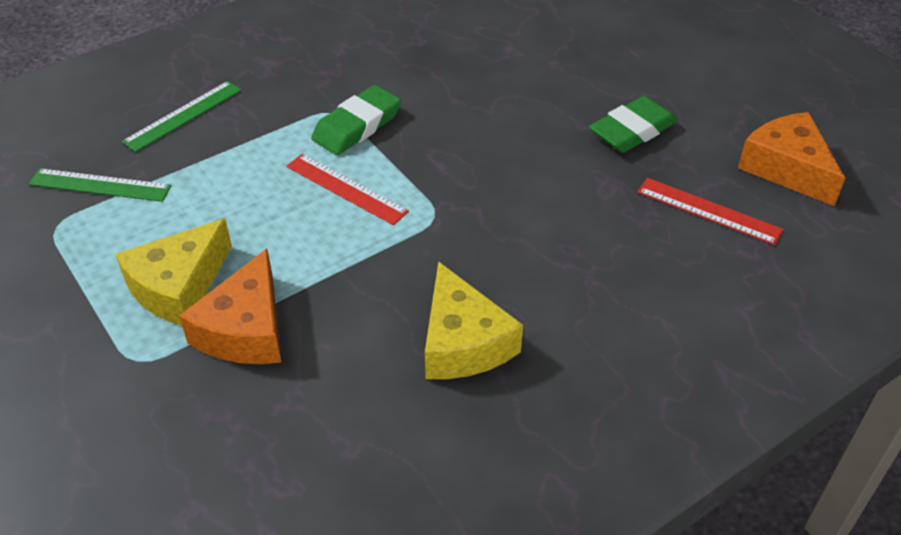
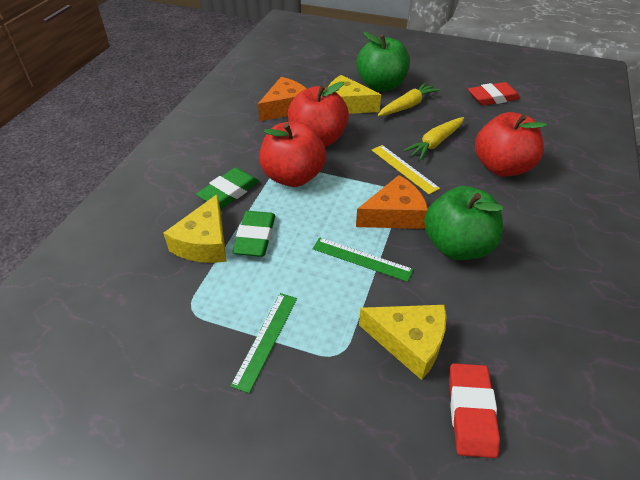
green apple: none = 0 -> [356,32,410,91] [424,186,503,260] = 2
red apple: none = 0 -> [259,121,326,187] [288,82,349,147] [475,112,547,177] = 3
red eraser: none = 0 -> [449,363,500,458] [468,82,520,106] = 2
red ruler: [286,154,409,225] [638,178,784,245] = 2 -> none = 0
yellow carrot: none = 0 -> [378,82,440,116] [403,117,464,160] = 2
yellow cheese: [115,219,232,325] [425,261,523,379] = 2 -> [163,194,227,263] [328,75,381,114] [359,305,446,380] = 3
yellow ruler: none = 0 -> [372,145,440,194] = 1

